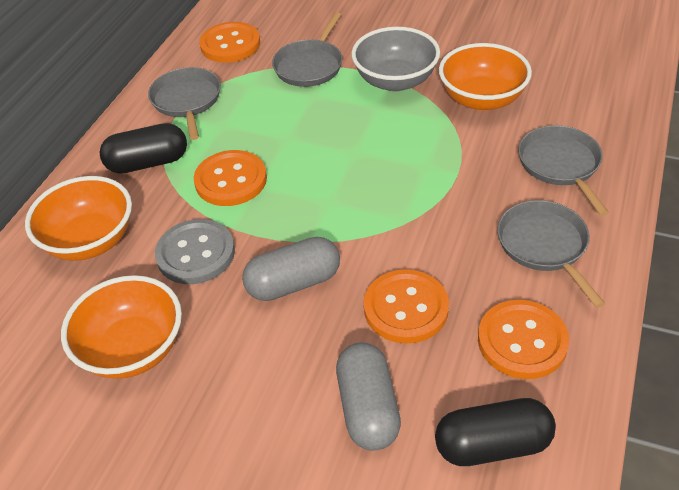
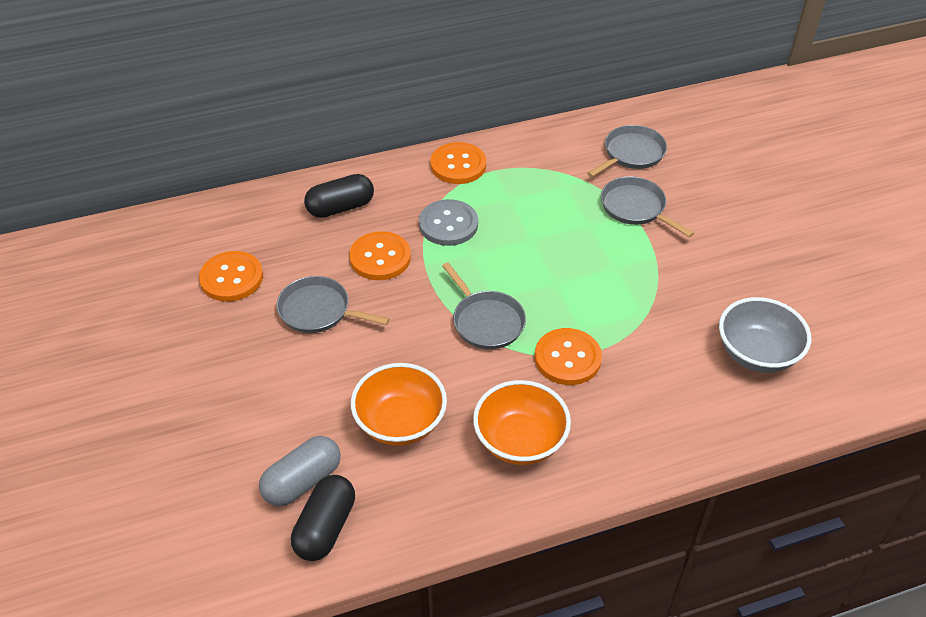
grey capsule: [242,237,340,301] [336,342,401,451] = 2 -> [259,436,341,507] = 1
orange bowl: [25,176,132,261] [61,275,182,379] [439,43,532,110] = 3 -> [351,363,447,446] [473,380,571,465] = 2

